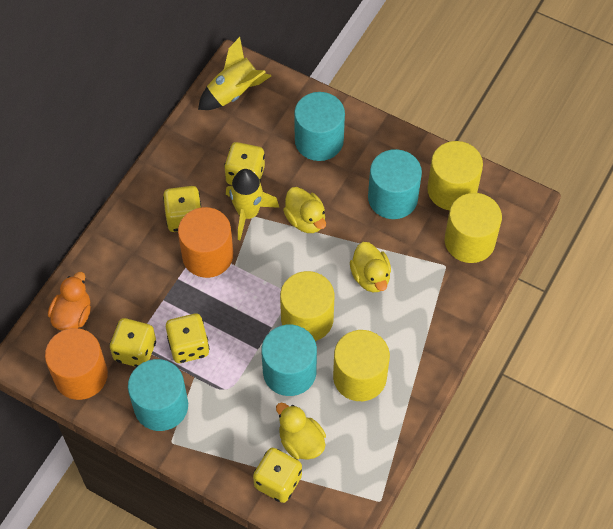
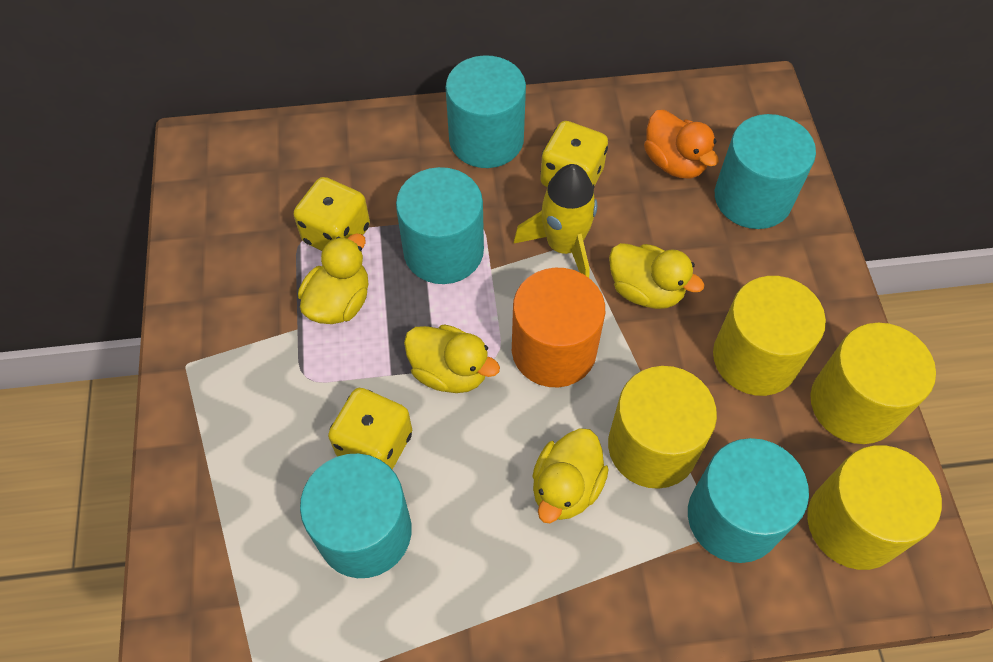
orange cylinder: [45,328,108,400] [178,207,233,278] = 2 -> [512,268,605,387] = 1
turquoise cylinder: [128,359,188,431] [261,325,317,396] [294,92,345,161] [368,149,422,219] = 4 -> [300,454,412,578] [396,167,484,284] [446,55,526,168] [688,438,809,563] [715,114,816,229] = 5
yellow dice: [110,318,156,367] [163,186,201,232] [166,314,210,363] [224,142,265,185] [253,448,302,503] = 5 -> [293,177,370,251] [328,388,412,470] [540,121,608,188] = 3
yellow duck: [276,403,326,460] [283,187,326,233] [350,242,391,292] = 3 -> [298,233,368,324] [404,324,500,393] [532,428,609,523] [609,243,704,309] = 4
yellow rocket: [198,37,271,110] [226,169,280,240] = 2 -> [514,164,597,278] = 1

